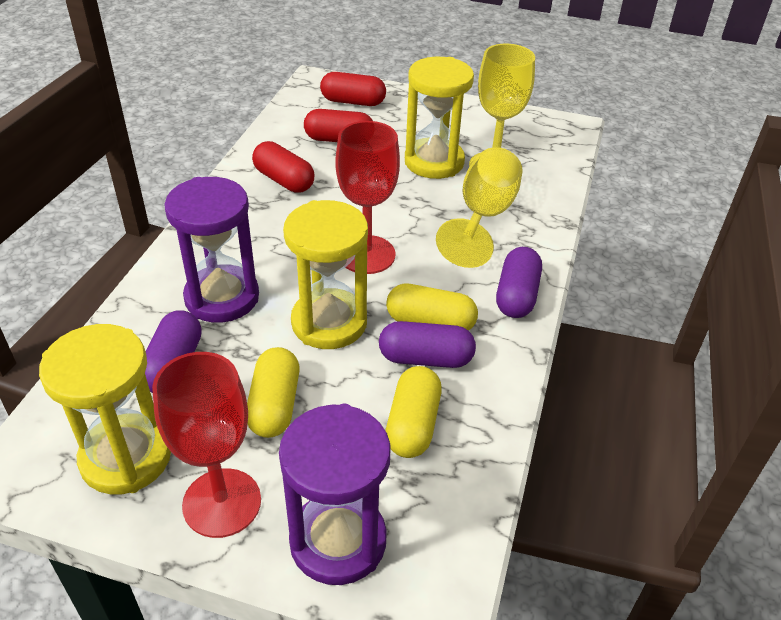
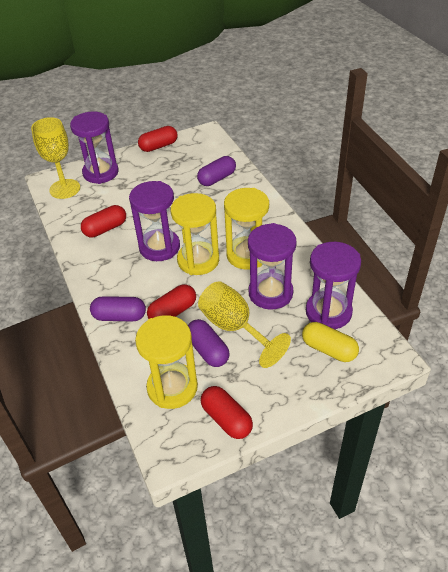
purple hourglass: [164,177,259,323] [279,404,391,585] = 2 -> [70,112,119,184] [129,181,180,261] [248,223,297,310] [306,242,361,329] = 4
red capsule: [252,141,315,193] [304,109,373,142] [320,72,386,106] = 3 -> [81,205,126,238] [138,126,177,152] [147,284,196,319] [201,386,253,439] = 4
red goblet: [152,352,261,538] [335,121,400,274] = 2 -> none = 0
yellow capsule: [247,347,300,438] [385,366,442,458] [386,283,478,331] = 3 -> [302,322,359,362] = 1

